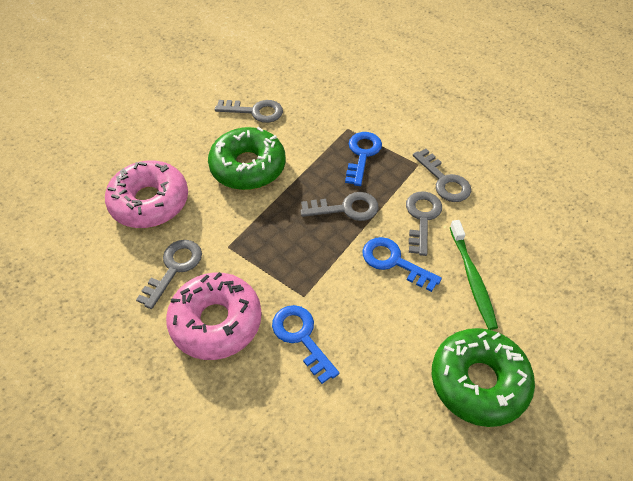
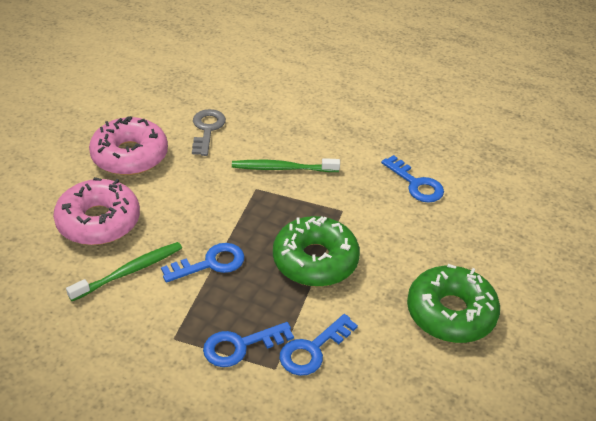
blue key: [272,305,339,384] [345,132,382,186] [363,237,442,292] = 3 -> [161,243,245,283] [203,322,294,367] [279,314,358,376] [381,155,444,202] = 4
green toothbrush: [450,220,498,330] = 1 -> [66,242,182,301] [232,158,340,172] = 2
grey key: [136,240,202,309] [215,100,283,123] [301,192,379,221] [406,191,442,256] [413,149,471,202] = 5 -> [192,109,226,156] = 1

